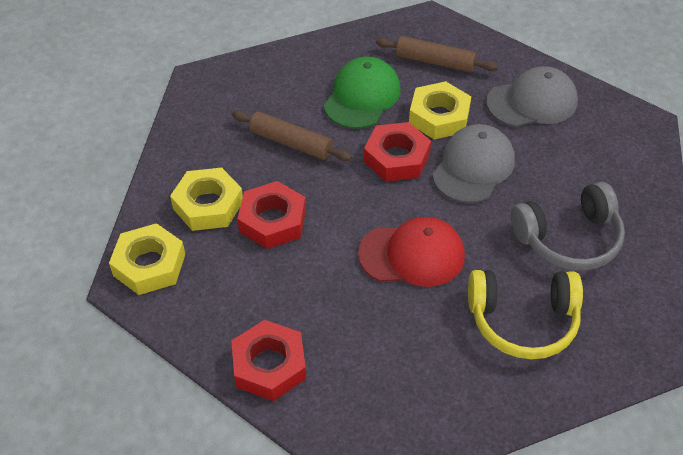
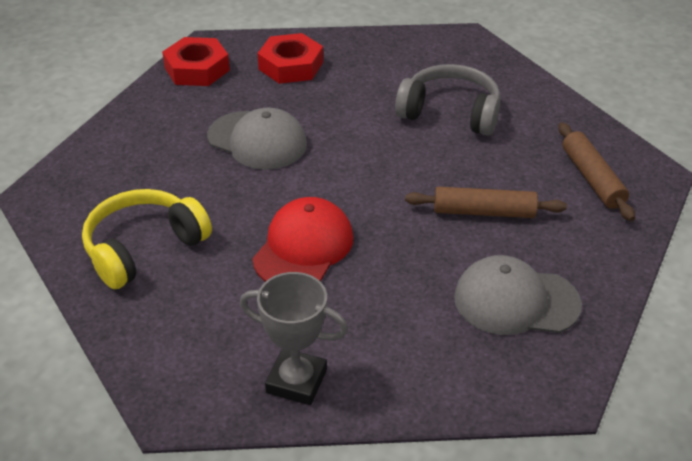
green cap: [324,57,400,129] = 1 -> none = 0
grey trophy: none = 0 -> [240,272,348,405] = 1
red nut: [231,320,306,401] [238,181,306,249] [364,122,431,182] = 3 -> [162,37,230,86] [257,33,323,84] = 2
yellow nut: [109,223,185,295] [170,168,243,231] [409,81,471,140] = 3 -> none = 0

